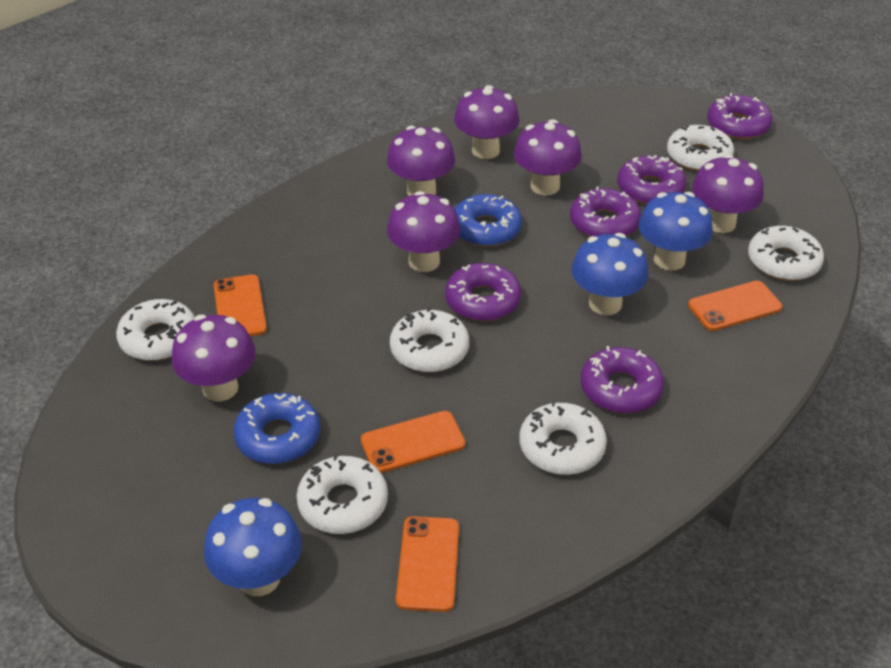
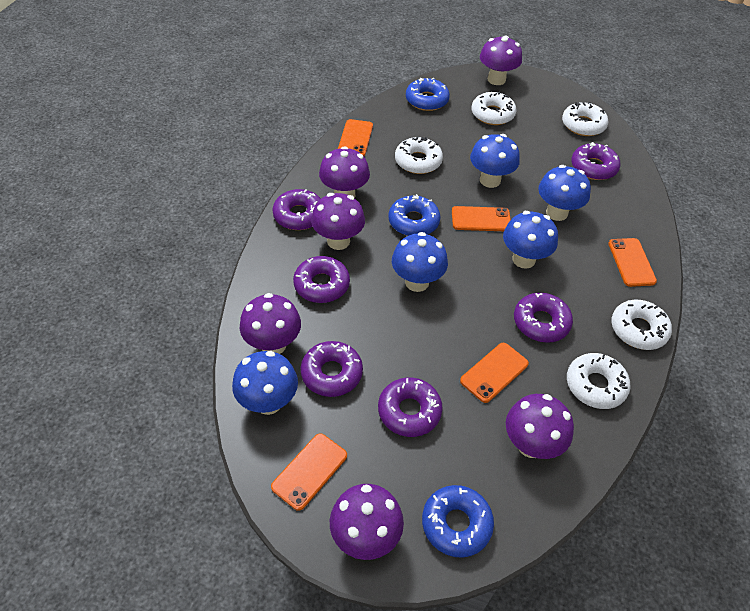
blue donut: [233,393,321,464] [455,194,522,247] = 2 -> [388,194,441,236] [406,78,450,111] [422,485,494,558] = 3
blue mushroom: [204,498,302,596] [571,233,648,315] [638,192,713,271] = 3 -> [232,351,298,415] [392,232,448,292] [470,134,520,188] [503,211,558,269] [538,165,591,221] = 5
orange phone: [214,275,267,336] [361,411,465,473] [396,516,459,612] [688,281,782,331] = 4 -> [271,433,347,511] [338,119,373,156] [452,206,511,231] [460,343,529,403] [608,238,657,287] = 5
purple donut: [445,263,521,321] [570,186,641,237] [581,346,664,414] [617,155,686,204] [707,93,773,139] = 5 -> [272,189,321,230] [293,256,350,303] [301,341,363,397] [378,377,443,437] [514,292,573,343] [571,142,620,180] = 6
white donut: [116,299,195,361] [297,454,388,534] [390,307,469,372] [520,401,607,475] [667,125,734,171] [748,226,824,281] = 6 -> [395,137,443,174] [471,92,517,125] [562,101,608,136] [567,353,630,409] [611,300,672,350] = 5

